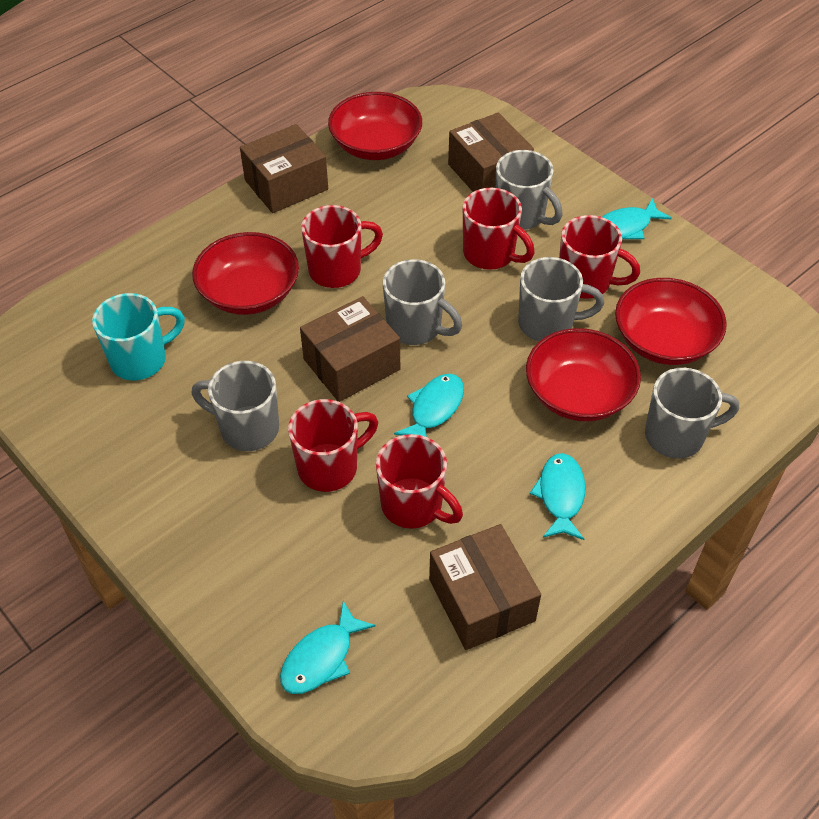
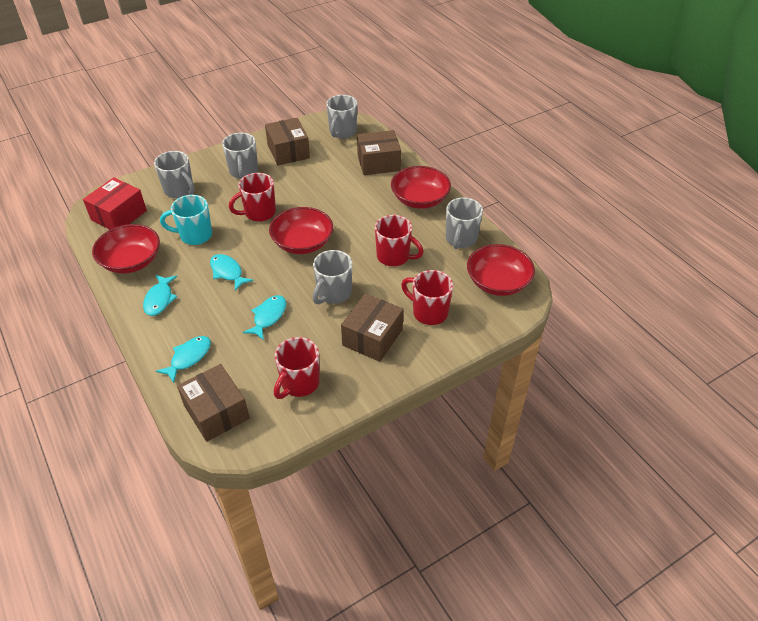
red box: none = 0 -> [83,177,147,230] = 1
red mug: [288,399,378,492] [301,205,383,288] [376,434,463,529] [463,188,535,270] [559,215,640,299] = 5 -> [229,173,276,222] [274,337,320,399] [375,215,424,266] [401,270,453,325] = 4

